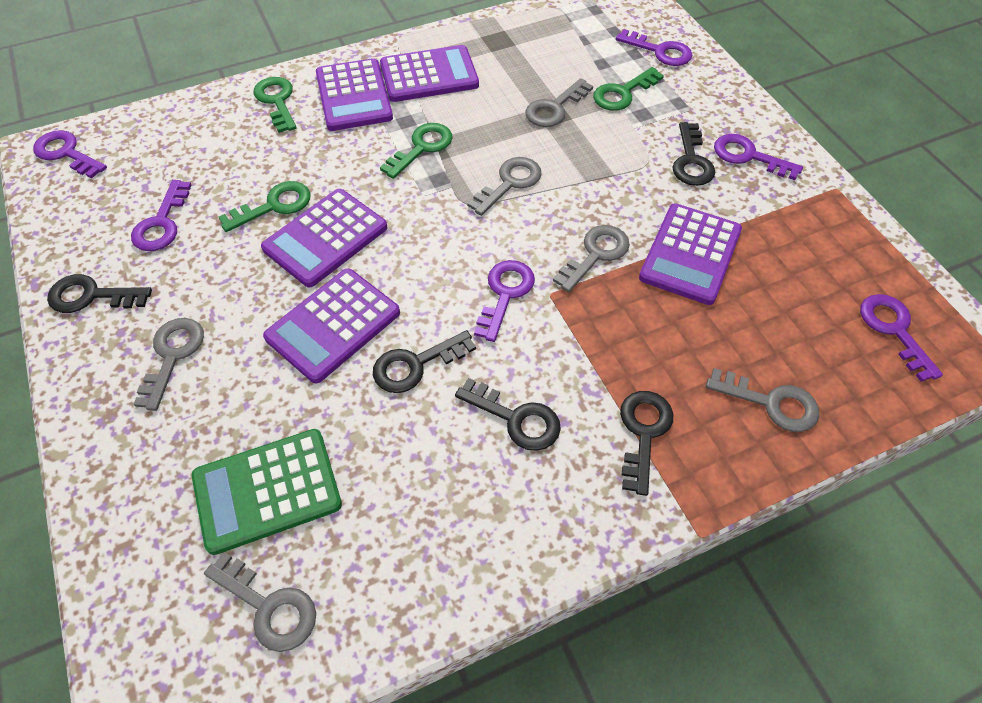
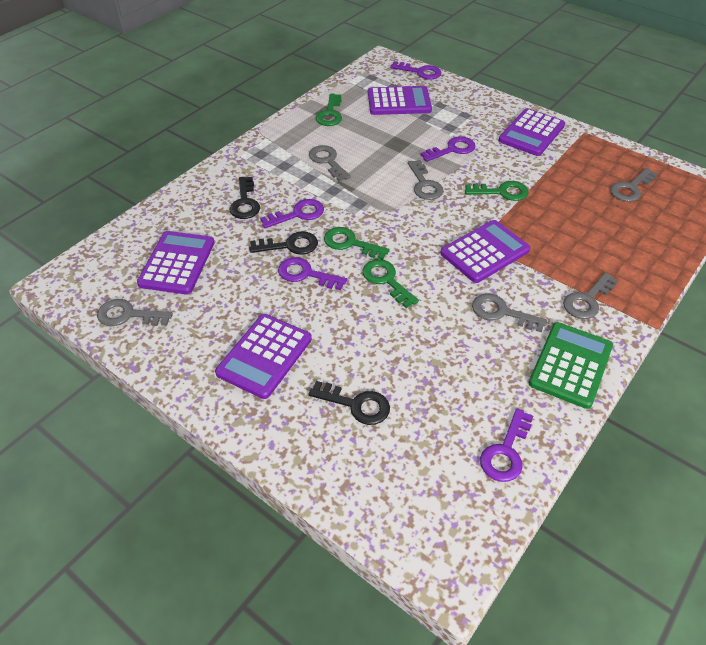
black key: [47,274,152,313] [373,330,476,393] [455,378,561,451] [620,391,673,496] [672,122,715,186] = 5 -> [230,177,260,219] [249,231,318,255] [308,381,390,425] = 3
purple key: [33,130,107,178] [131,180,192,251] [474,260,535,342] [616,29,692,66] [714,134,803,180] [860,294,943,382] = 6 -> [260,199,324,228] [278,257,347,290] [390,61,441,79] [420,136,476,162] [480,408,533,482] = 5

